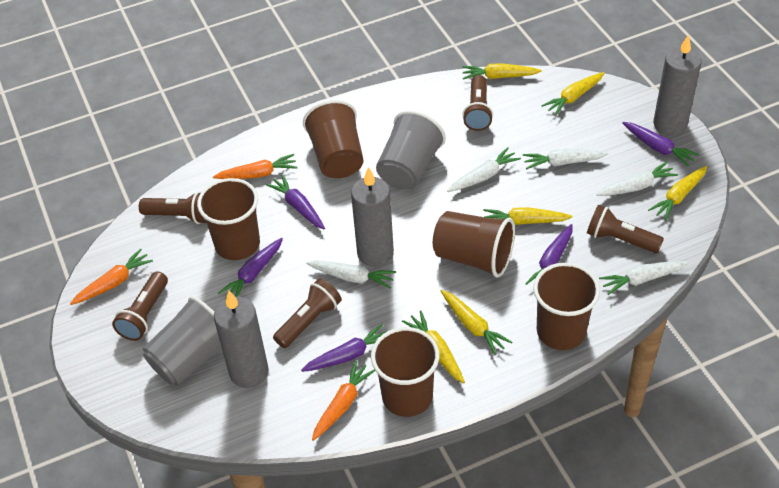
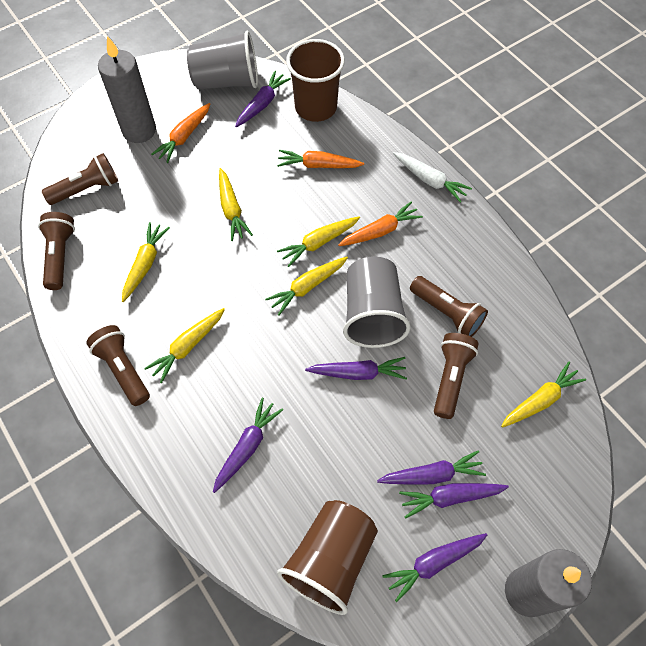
brown cup: [197,178,260,260] [303,100,363,178] [371,327,439,417] [433,211,515,278] [533,263,600,350] = 5 -> [277,500,378,615] [286,39,345,122] = 2
grey candle: [214,291,269,388] [351,167,394,267] [653,34,702,136] = 3 -> [98,36,156,143] [505,549,592,617] = 2
purple carrot: [218,238,283,298] [266,175,325,229] [301,324,387,372] [525,224,573,285] [622,122,699,167] = 5 -> [213,398,283,493] [235,71,291,127] [305,357,407,380] [377,450,486,485] [382,533,487,602] [399,483,509,518] = 6
white carrot: [306,260,396,289] [447,147,521,192] [523,149,609,169] [597,162,678,196] [599,261,689,295] = 5 -> [393,152,472,203] = 1

